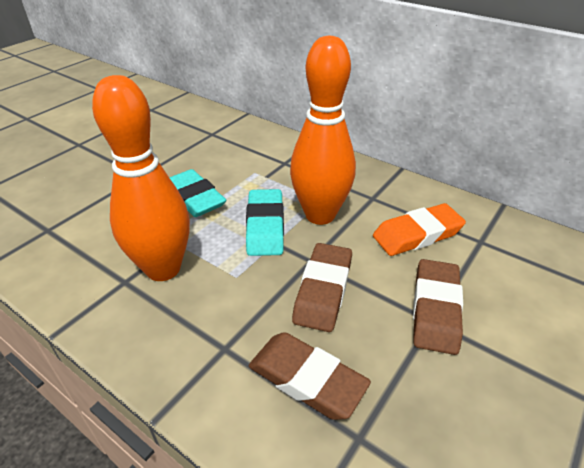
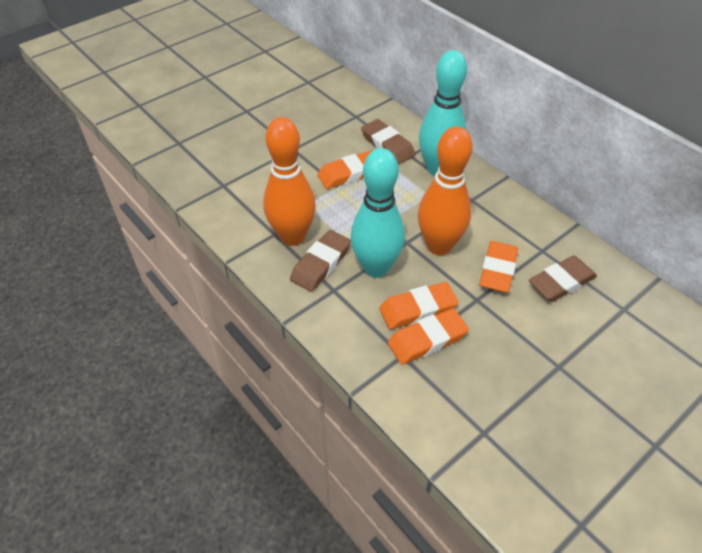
orange eraser: [373,203,466,256] = 1 -> [317,151,372,189] [379,282,459,329] [388,308,469,365] [479,241,518,293] = 4
turquoise bowling pin: none = 0 -> [350,148,405,278] [419,50,467,175] = 2
turquoise eraser: [169,169,226,217] [246,189,284,256] = 2 -> none = 0

